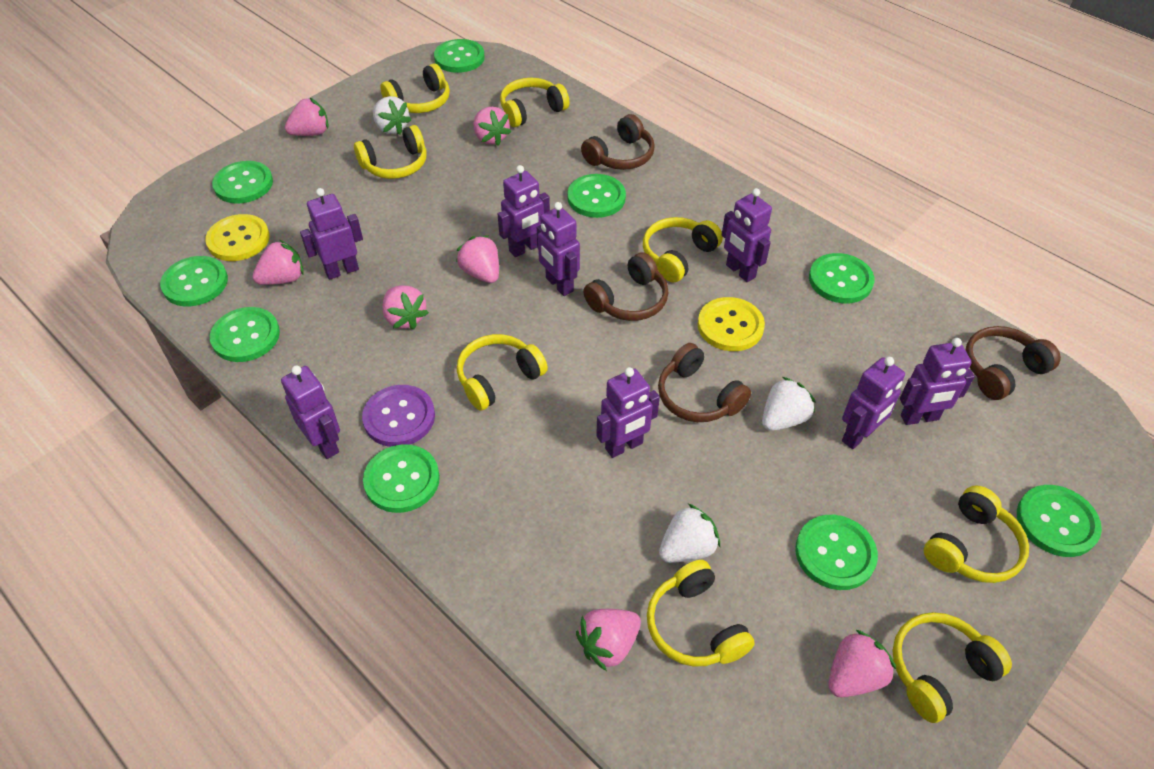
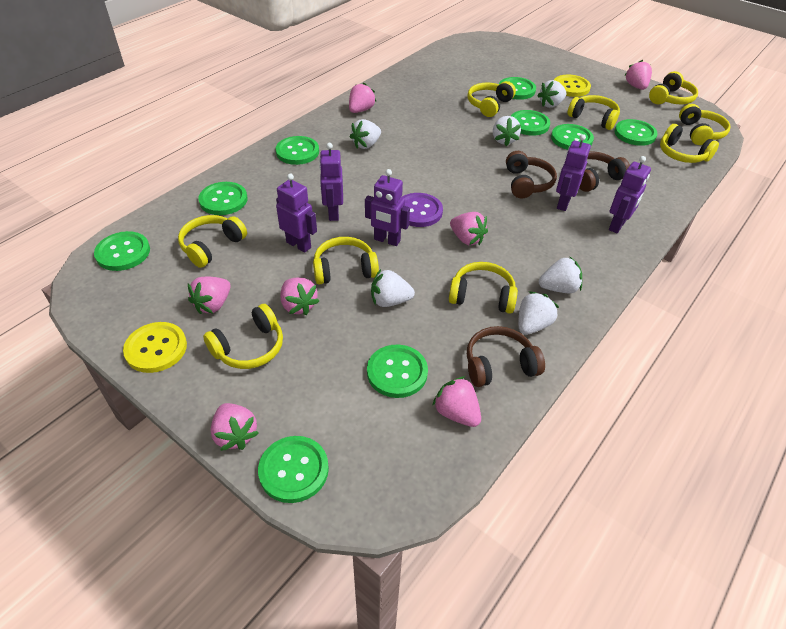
brown headphones: [581,114,655,170] [583,252,668,321] [658,343,751,422] [966,326,1061,400] = 4 -> [467,326,545,387] [506,151,557,198] [579,151,630,192] = 3
purple robot: [281,365,340,459] [300,188,363,280] [498,165,550,257] [537,202,580,296] [596,367,660,458] [722,188,772,282] [842,357,905,449] [900,338,975,425] = 8 -> [276,173,317,253] [319,143,343,221] [365,169,410,246] [556,134,591,211] [609,156,651,233] = 5
white strawberry: [373,96,411,134] [659,504,720,563] [762,377,815,431] = 3 -> [350,119,381,149] [371,269,415,307] [493,116,521,146] [519,291,559,335] [537,80,566,108] [539,256,582,293] = 6
yellow headphones: [354,125,427,179] [380,63,450,113] [457,334,548,411] [500,78,570,127] [643,217,723,282] [647,560,755,667] [892,612,1012,723] [924,485,1029,583] = 8 -> [178,215,247,268] [203,304,283,369] [313,237,379,285] [449,262,518,314] [467,81,516,117] [567,95,620,130] [649,71,698,104] [660,124,719,163] [679,104,731,145] = 9

